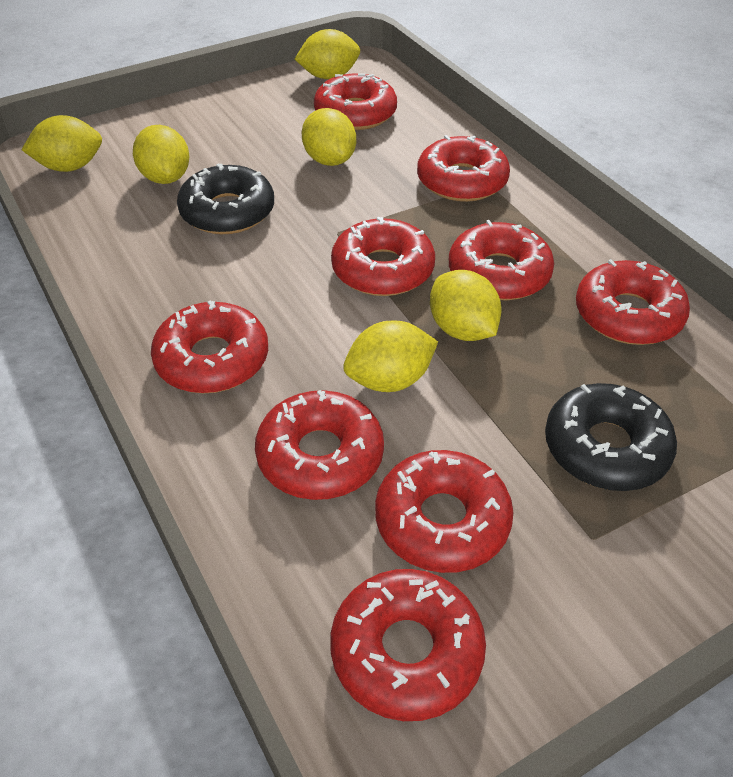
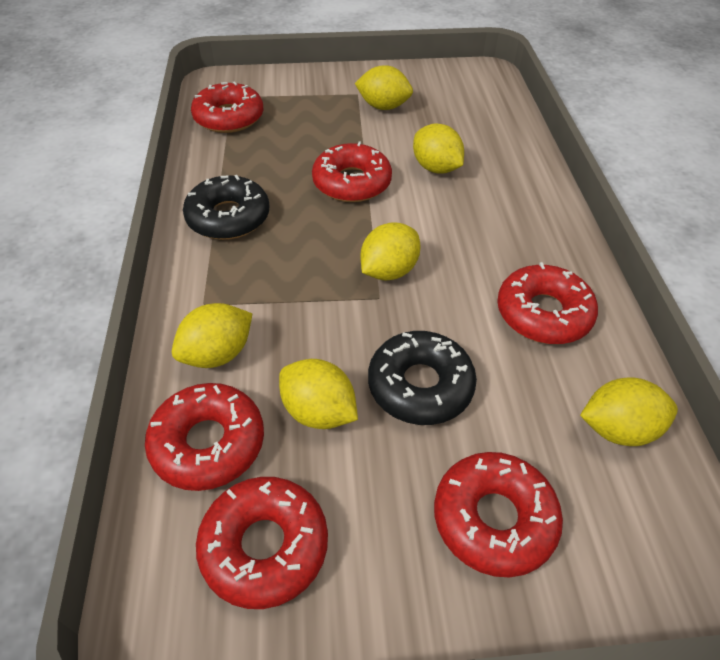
red donut: [151,300,268,393] [255,390,384,500] [314,74,397,130] [330,569,486,721] [331,217,435,296] [375,450,514,573] [417,135,510,202] [449,220,554,300] [576,259,690,345] = 9 -> [145,383,264,491] [191,81,264,133] [196,477,328,609] [312,141,392,202] [434,452,563,577] [497,262,598,344] = 6

